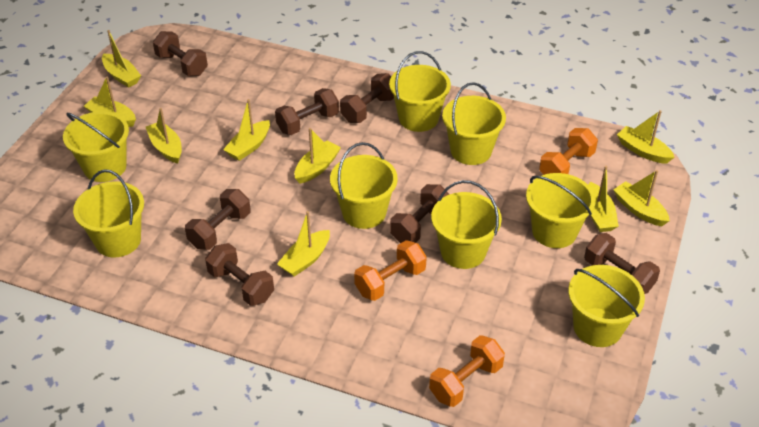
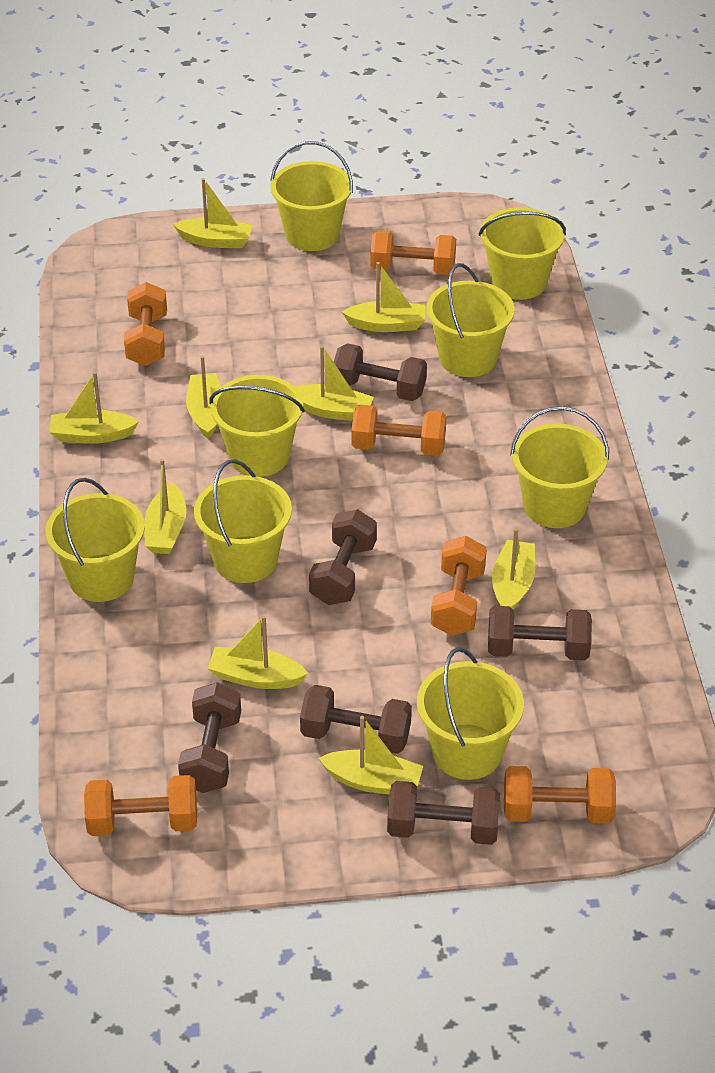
brown dumbbell: [153,31,208,76] [185,189,251,250] [205,243,274,306] [275,88,339,135] [340,73,394,123] [390,184,449,243] [584,233,660,294] = 7 -> [178,682,241,793] [300,685,412,754] [309,509,377,605] [334,343,427,401] [387,781,500,845] [488,606,592,660] = 6
orange dumbbell: [354,240,427,301] [429,335,505,407] [539,128,598,175] = 3 -> [84,775,197,836] [124,282,167,366] [351,405,447,456] [370,230,456,275] [431,536,487,636] [504,766,616,824] = 6

